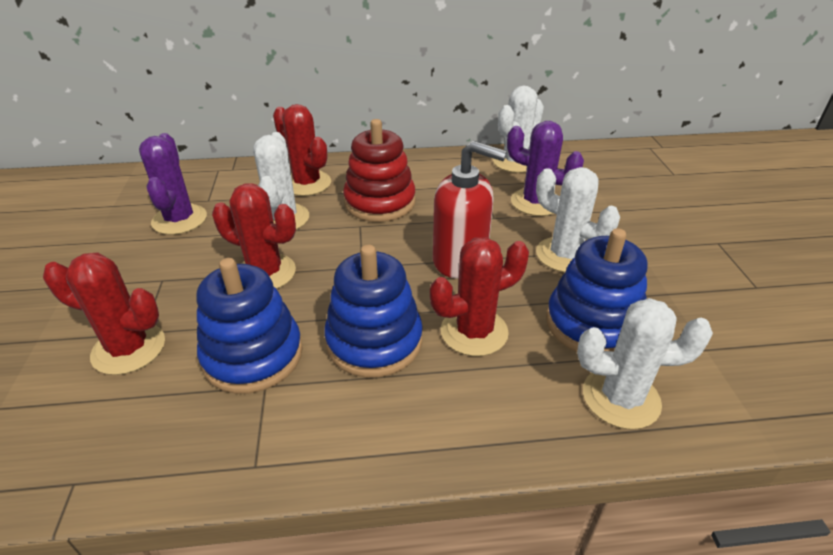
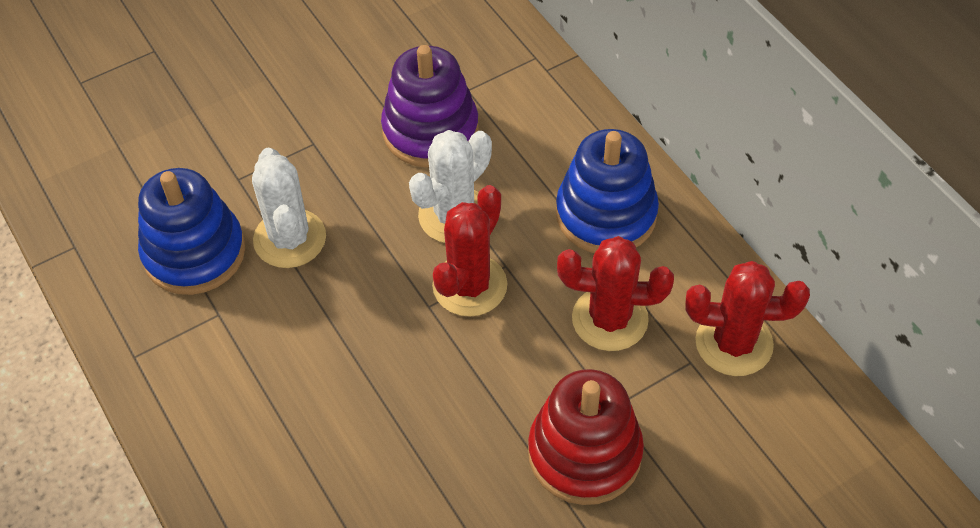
blue stacking toy: [197,258,303,394] [324,245,423,378] [546,228,648,352] = 3 -> [138,168,245,295] [556,129,659,253] = 2
purple cactus: [139,133,207,235] [507,121,584,216] = 2 -> none = 0
purple stacking toy: none = 0 -> [381,45,479,167] = 1
red cactus: [43,252,165,375] [212,183,296,289] [273,104,331,196] [430,237,529,356] = 4 -> [432,185,507,317] [557,236,674,351] [686,261,810,376] = 3
red soap dispenser: [433,141,507,279] = 1 -> none = 0
white cactus: [253,132,309,230] [493,86,544,173] [536,167,620,272] [577,298,713,429] = 4 -> [252,147,326,268] [409,130,492,243] = 2

